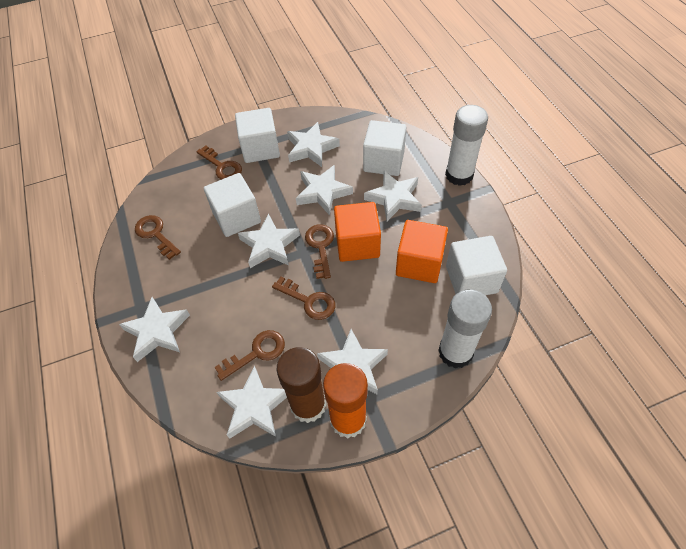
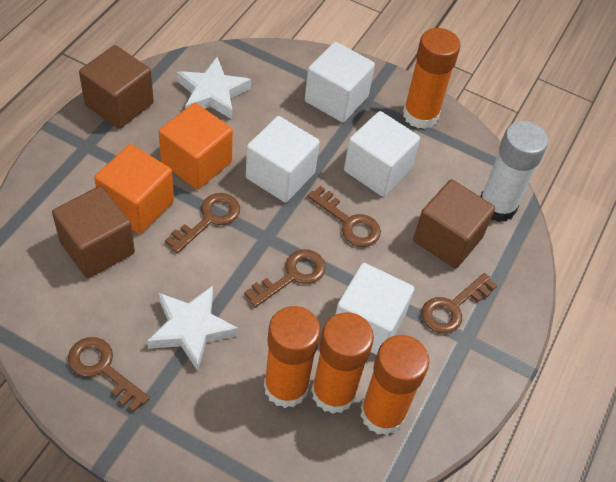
brown cube: none = 0 -> [52,186,135,278] [79,45,154,129] [413,179,495,269] = 3
brown glue stick: [276,347,326,423] = 1 -> none = 0
orange glue stick: [323,363,368,438] = 1 -> [264,306,321,408] [311,312,374,414] [360,335,429,435] [403,28,460,129] = 4
white glue stick: [438,289,492,369] [445,105,488,186] = 2 -> [480,121,548,222] = 1
white star: [119,297,190,362] [217,366,287,439] [238,214,300,268] [287,122,340,167] [296,165,353,215] [317,329,388,395] [364,171,422,221] = 7 -> [147,286,238,371] [177,57,251,119] = 2

